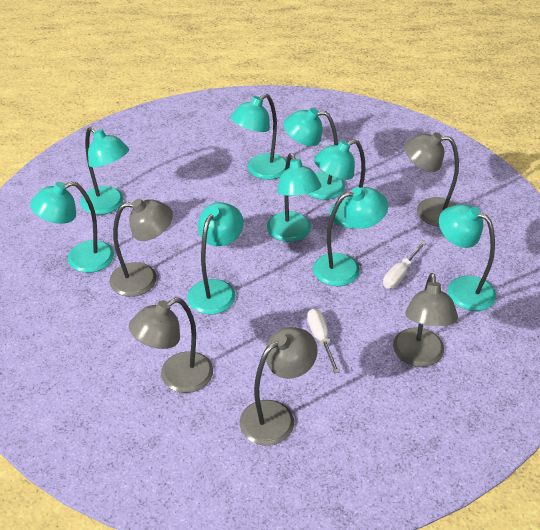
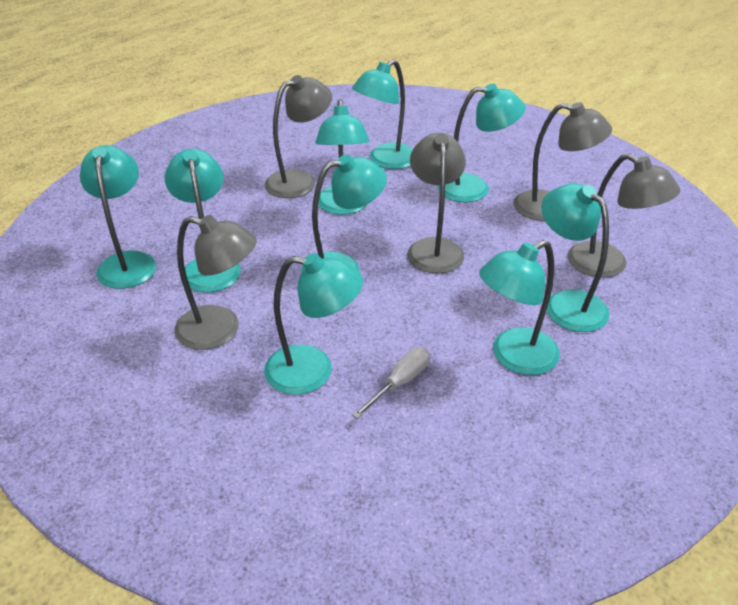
white screwdriver: [307,309,339,373] [383,241,426,289] = 2 -> [352,347,430,419] = 1

